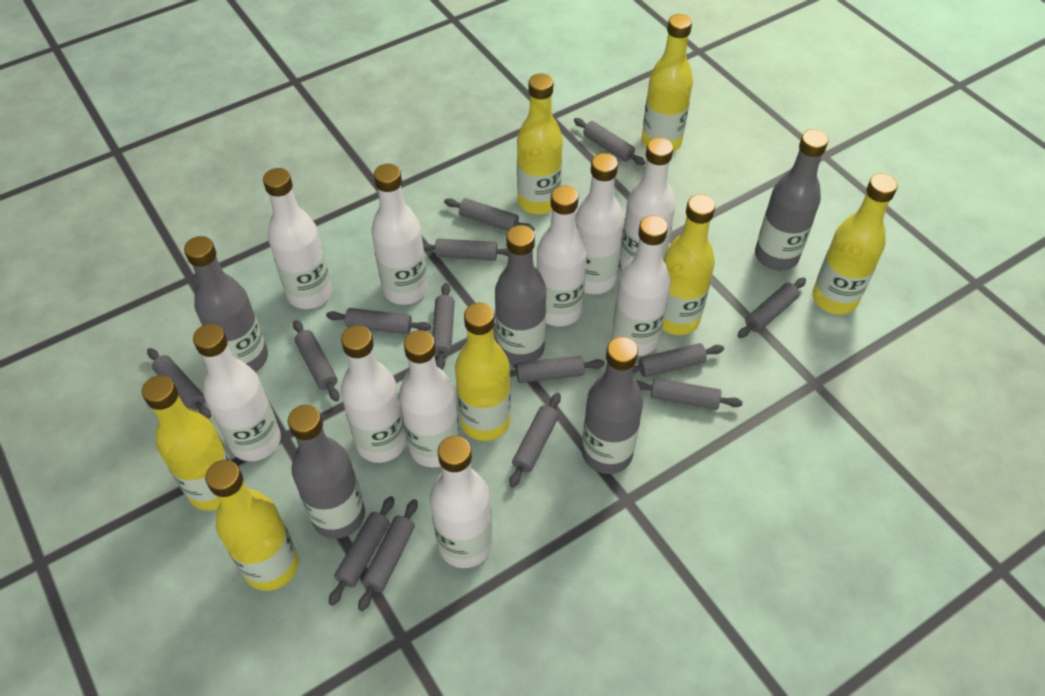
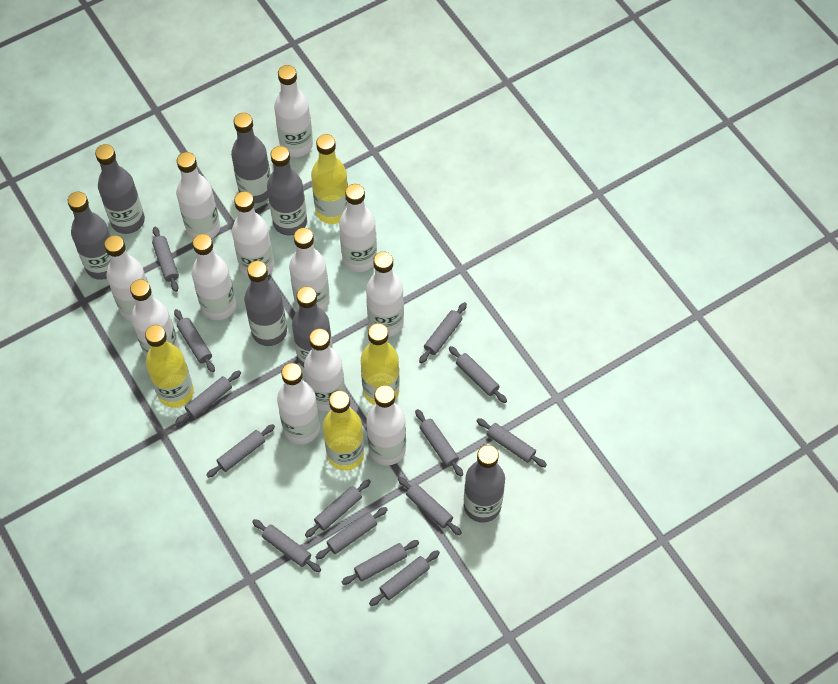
grey bottle: [184,236,268,372] [288,405,365,539] [495,225,546,365] [582,337,643,474] [755,129,828,271] = 5 -> [68,192,111,280] [95,144,145,234] [231,113,271,203] [244,261,287,346] [267,146,307,236] [292,286,333,367] [464,445,505,523] = 7
white bottle: [193,324,281,461] [263,168,332,309] [341,325,407,463] [371,164,428,305] [399,330,459,468] [430,436,492,568] [536,186,587,326] [576,153,624,294] [612,215,670,356] [620,138,676,269] = 10 -> [104,235,153,321] [130,279,179,358] [176,152,220,239] [192,234,236,320] [232,191,274,278] [274,65,313,157] [277,363,320,444] [289,228,330,310] [304,329,345,411] [339,184,377,272] [366,251,404,337] [367,385,406,465] = 12
yellow bottle: [142,375,232,511] [205,460,299,591] [455,303,511,441] [517,73,563,214] [642,14,693,152] [662,194,715,335] [812,174,898,315] = 7 -> [145,325,194,408] [311,134,348,224] [323,391,364,471] [361,323,400,405] = 4

